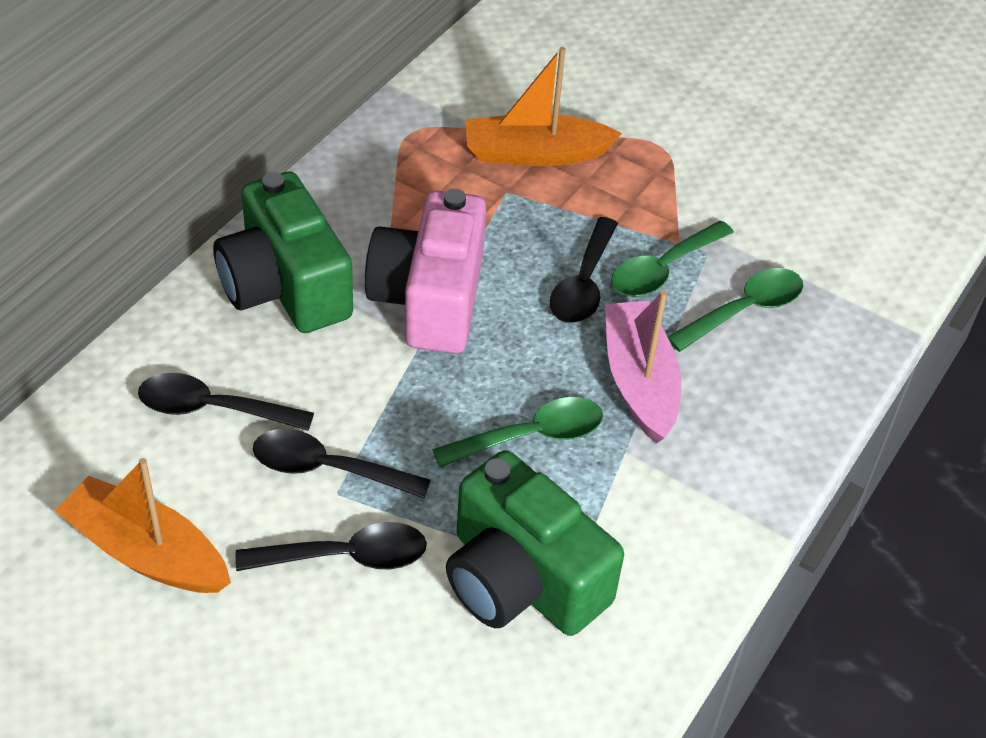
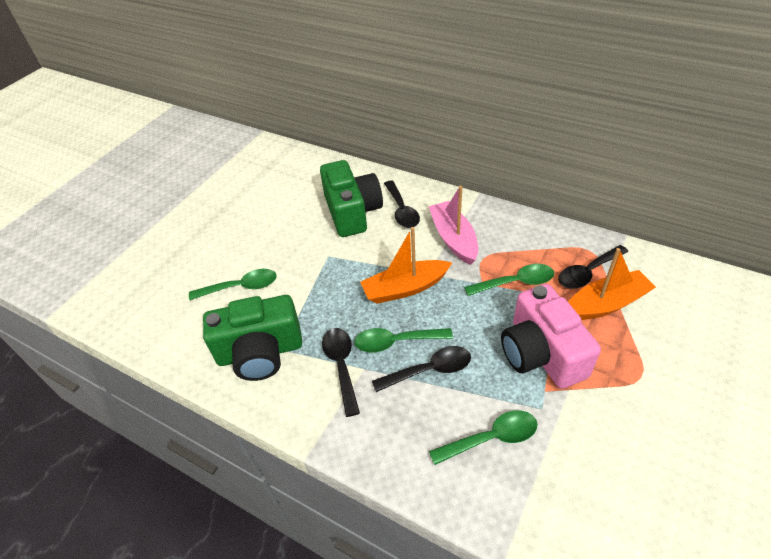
green spoon: [432,397,603,467] [611,221,734,297] [668,268,803,352] = 3 -> [189,269,277,300] [355,328,453,353] [429,410,537,465] [464,264,554,296] = 4

